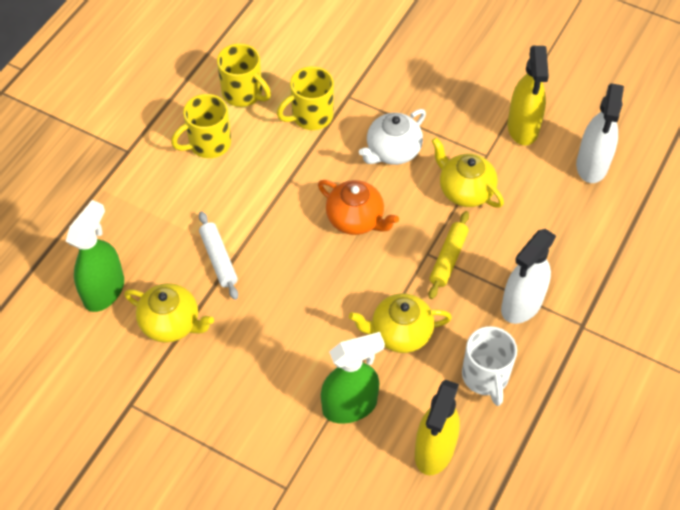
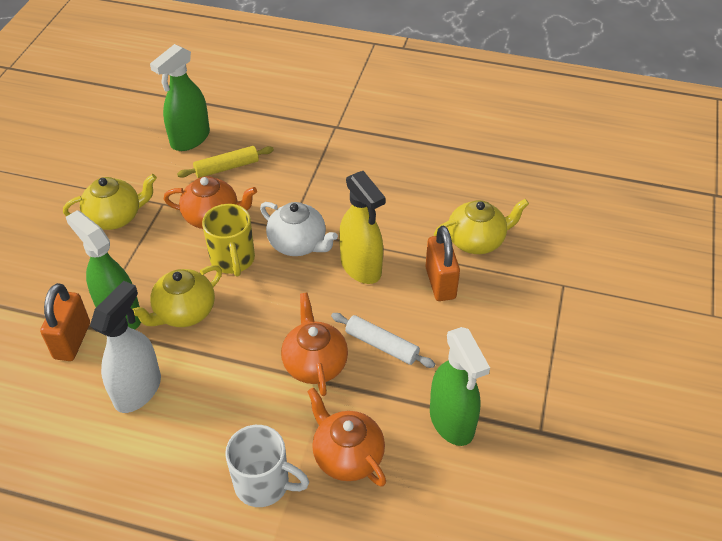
green spray bottle: [66,200,124,312] [321,332,385,424] = 2 -> [66,210,141,330] [150,44,210,151] [430,327,490,446] = 3
orange padlock: none = 0 -> [40,283,90,361] [425,226,460,301] = 2
orange teapot: [318,180,399,235] = 1 -> [164,176,257,229] [281,292,348,396] [307,387,386,487] = 3
white spray bottle: [501,229,556,324] [576,83,624,183] = 2 -> [90,281,161,413] = 1
yellow mug: [171,94,231,158] [217,43,271,107] [277,66,334,130] = 3 -> [202,204,255,277] = 1
yellow spray bottle: [415,380,460,475] [507,46,549,146] = 2 -> [339,171,386,284] = 1

